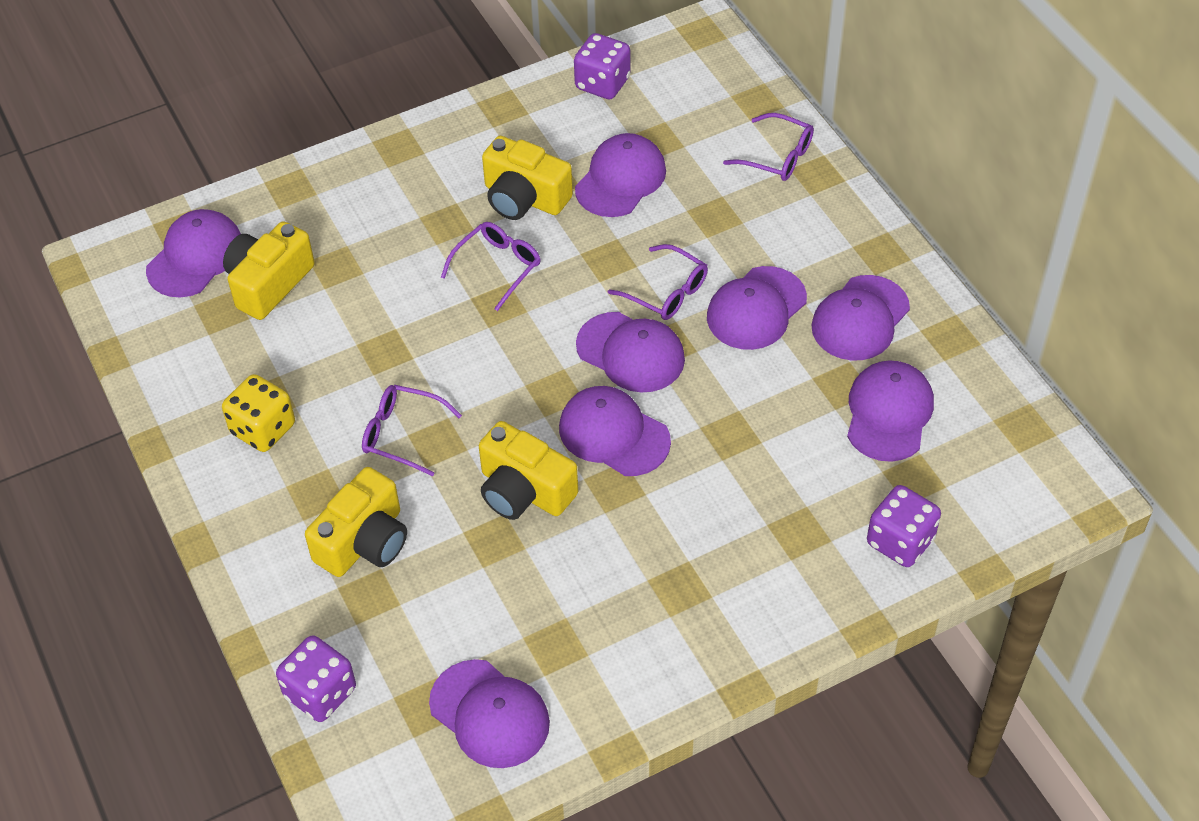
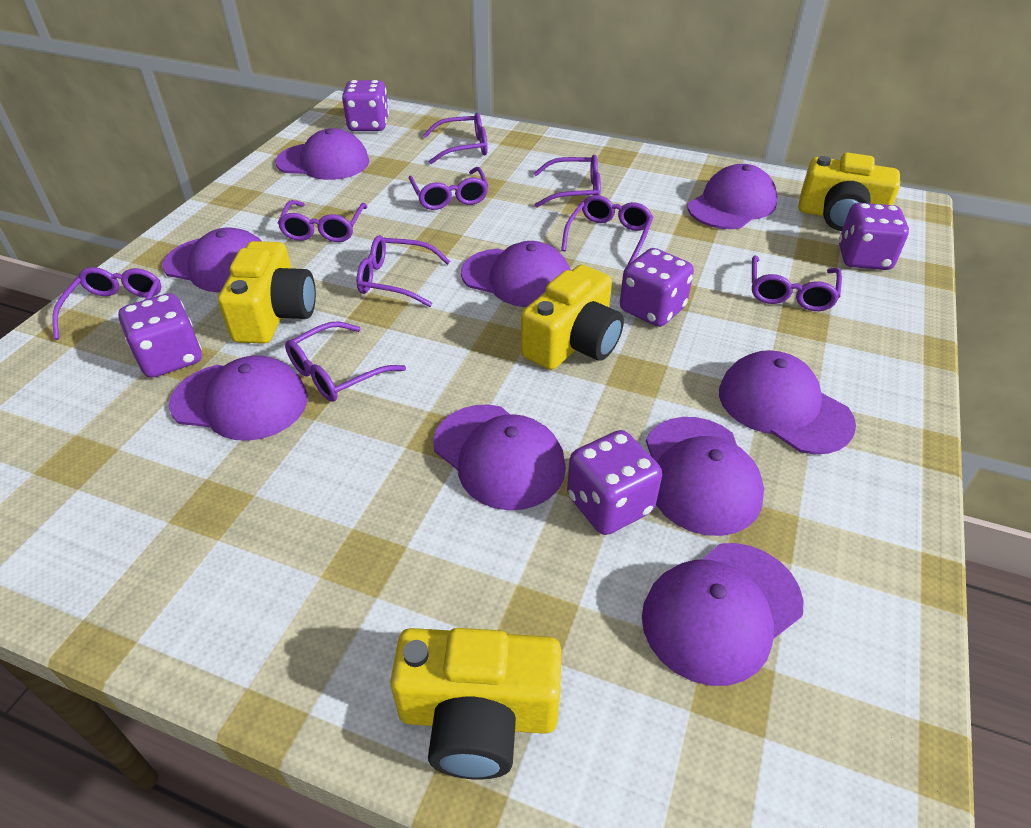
purple cap: [146,209,241,297] [429,659,550,768] [559,386,671,476] [575,133,666,217] [576,312,685,392] [707,266,807,350] [812,275,910,361] [847,360,934,462] = 8 -> [163,227,261,292] [169,355,307,441] [275,128,369,180] [433,405,566,510] [461,241,571,307] [642,543,803,686] [646,417,764,536] [688,164,778,229] [719,350,856,454] = 9
purple dice: [276,635,356,722] [574,33,631,99] [867,485,941,567] = 3 -> [118,293,202,378] [342,80,389,131] [567,430,662,535] [620,248,694,327] [839,203,909,270] = 5
purple glasses: [362,385,462,476] [441,222,541,311] [608,244,708,320] [723,113,814,181] = 4 -> [52,267,161,340] [278,200,367,242] [285,321,406,402] [357,235,451,307] [409,167,488,210] [423,113,488,164] [534,155,601,208] [561,195,653,265] [752,255,842,311] = 9
yellow dice: [222,374,295,452] = 1 -> none = 0

